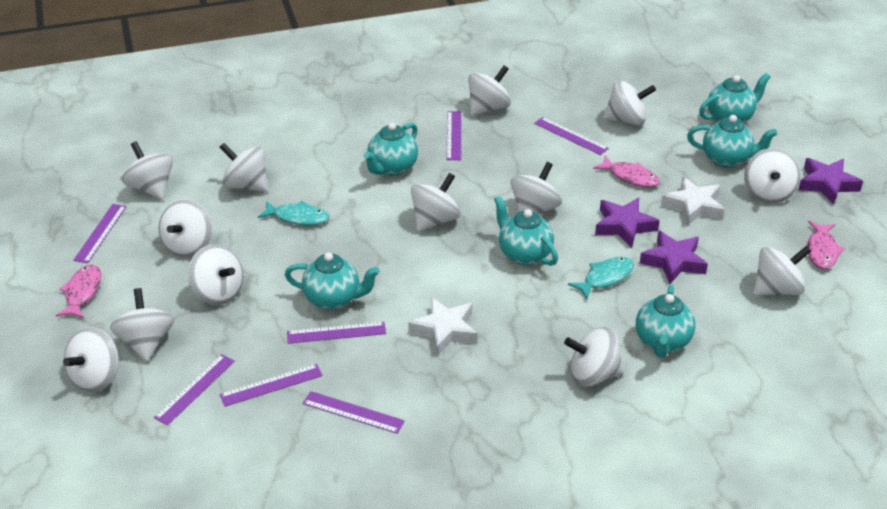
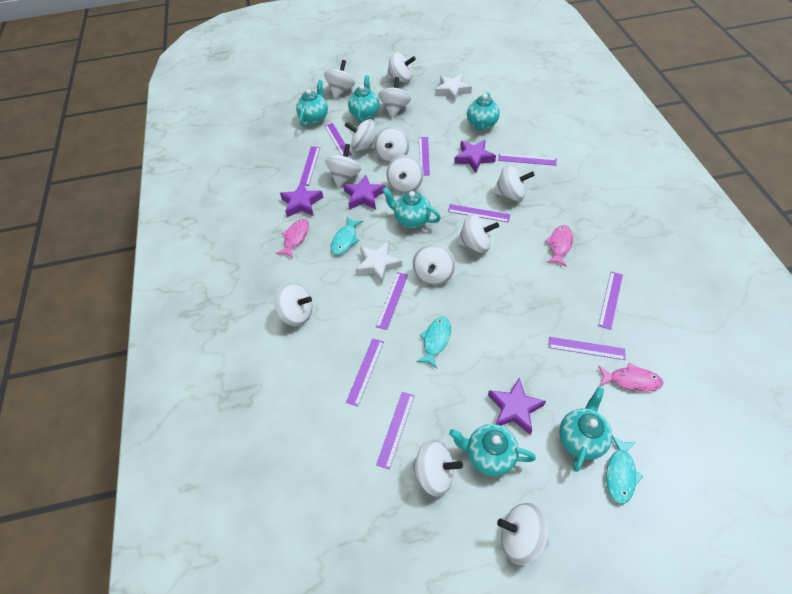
purple ruler: [73,204,127,263] [154,354,235,425] [220,364,323,407] [287,322,386,344] [303,391,405,434] [447,111,461,160] [534,117,609,155] = 7 -> [299,147,320,186] [325,123,352,157] [346,338,384,406] [376,272,408,330] [376,392,415,470] [419,137,430,176] [448,204,510,223] [498,154,557,166] [548,337,626,360] [598,272,623,330] = 10
purple star: [595,198,660,248] [640,230,708,284] [798,158,863,205] = 3 -> [280,182,323,217] [343,174,385,210] [454,140,496,173] [488,378,546,435] = 4
turquoise fish: [258,201,329,225] [568,257,634,299] = 2 -> [331,217,363,255] [416,317,451,368] [606,435,643,504] = 3

